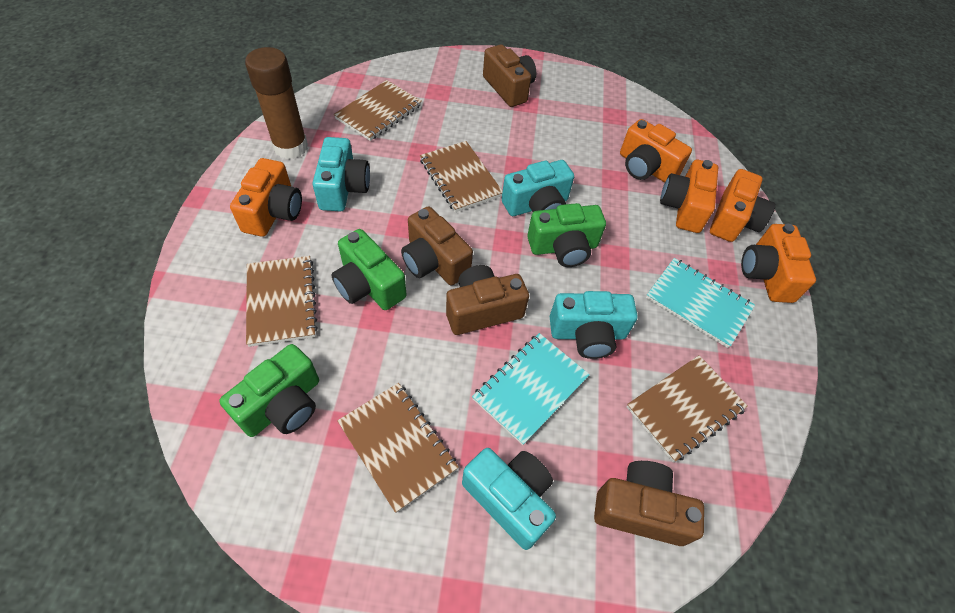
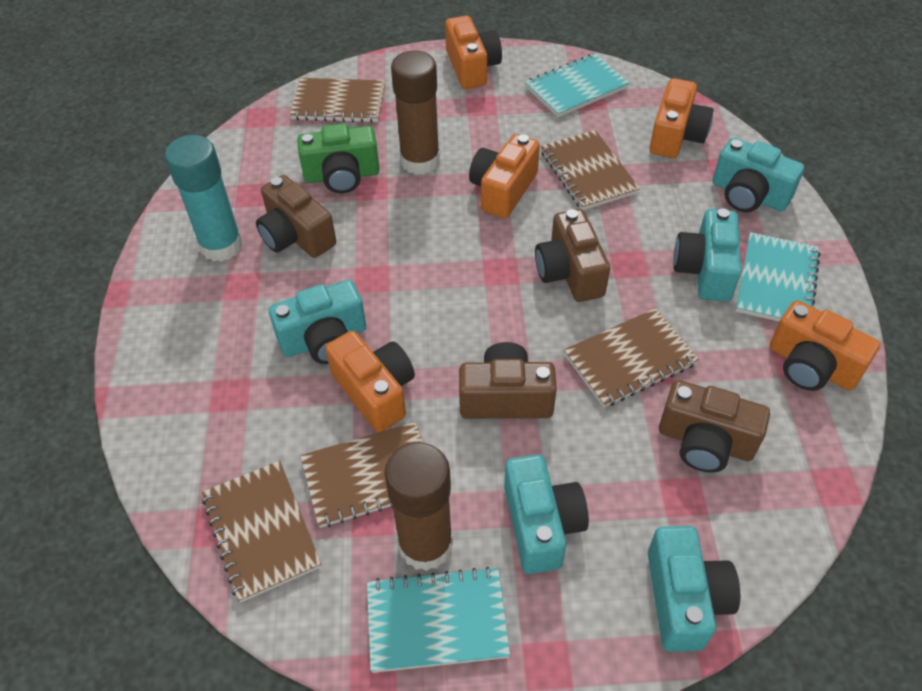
brown glue stick: [245,47,308,159] = 1 -> [385,442,453,571] [391,51,440,175] = 2
green camera: [219,344,319,437] [332,229,407,310] [527,203,606,267] = 3 -> [297,124,380,193] = 1
turquoise camera: [312,137,370,211] [462,448,556,550] [502,160,574,216] [550,291,637,359] = 4 -> [269,280,366,364] [504,454,589,574] [648,526,740,652] [673,208,742,302] [712,138,804,212] = 5
turquoise glue stick: none = 0 -> [165,135,243,262] = 1
turquoise notebook: [472,333,590,445] [646,258,755,348] = 2 -> [367,567,510,673] [525,54,629,117] [736,232,821,322] = 3

